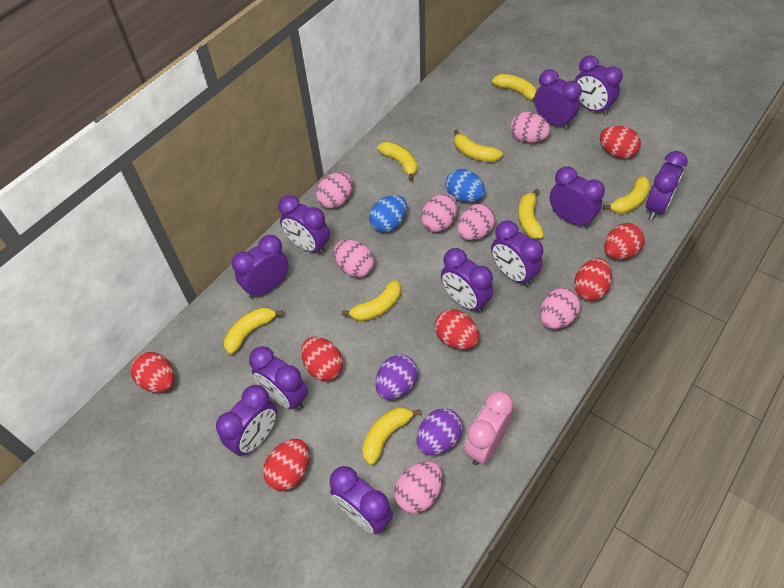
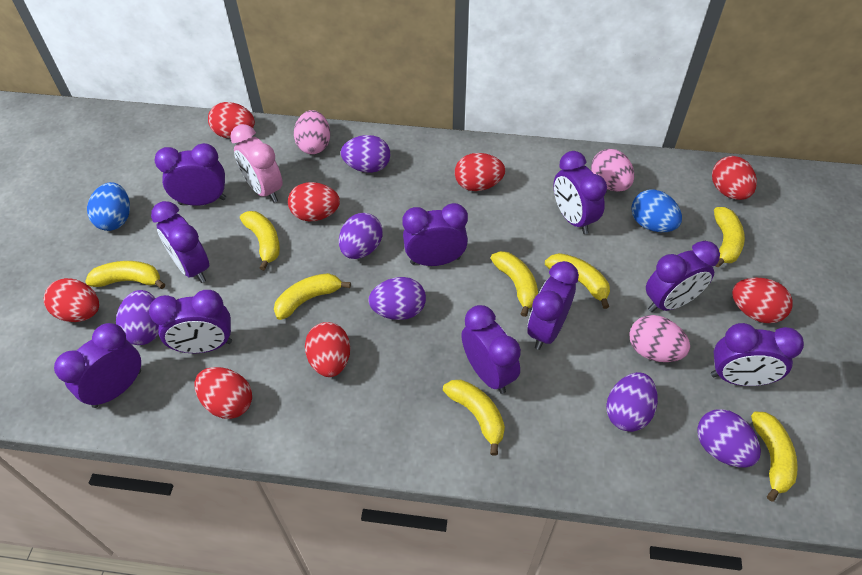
pink egg: [316,172,353,209] [334,240,374,278] [394,461,443,513] [421,194,457,232] [457,204,495,240] [510,112,550,143] [540,288,581,329] = 7 -> [294,110,330,154] [591,149,634,192] [629,315,690,362] = 3
purple clock: [216,385,277,457] [232,235,289,299] [249,346,308,410] [278,195,330,255] [330,466,393,534] [441,248,493,313] [491,221,543,287] [534,69,582,130] [549,166,605,229] [575,55,623,116] [646,151,688,220] = 11 -> [54,323,141,408] [149,290,232,353] [151,201,209,283] [155,143,226,206] [402,203,468,266] [461,305,521,394] [527,261,579,350] [554,151,607,234] [646,241,720,312] [711,323,804,386] = 10
purple egg: [375,355,418,400] [417,408,463,455] = 2 -> [116,290,159,345] [339,213,383,259] [341,135,390,173] [368,277,426,320] [606,372,658,432] [697,409,761,468] = 6
red egg: [130,352,175,393] [263,439,309,491] [301,337,343,381] [435,309,479,349] [574,258,612,301] [600,126,641,159] [604,223,645,260] = 7 -> [44,278,99,322] [194,367,252,419] [208,102,255,138] [288,182,340,221] [305,322,350,377] [455,153,505,191] [712,156,757,200] [732,278,793,323] = 8

